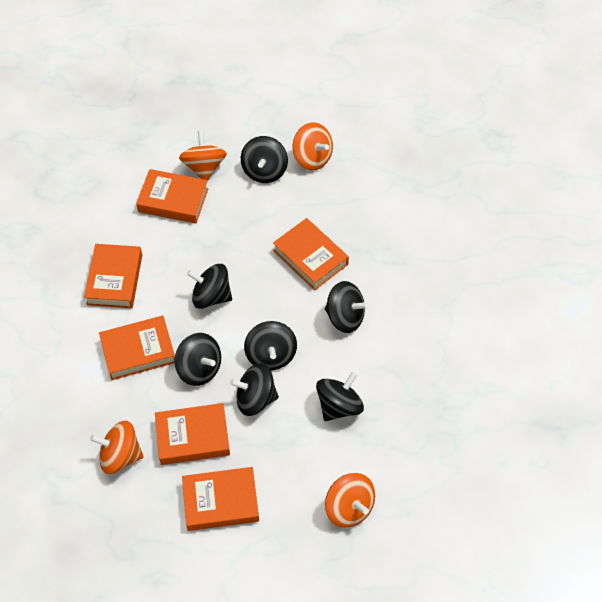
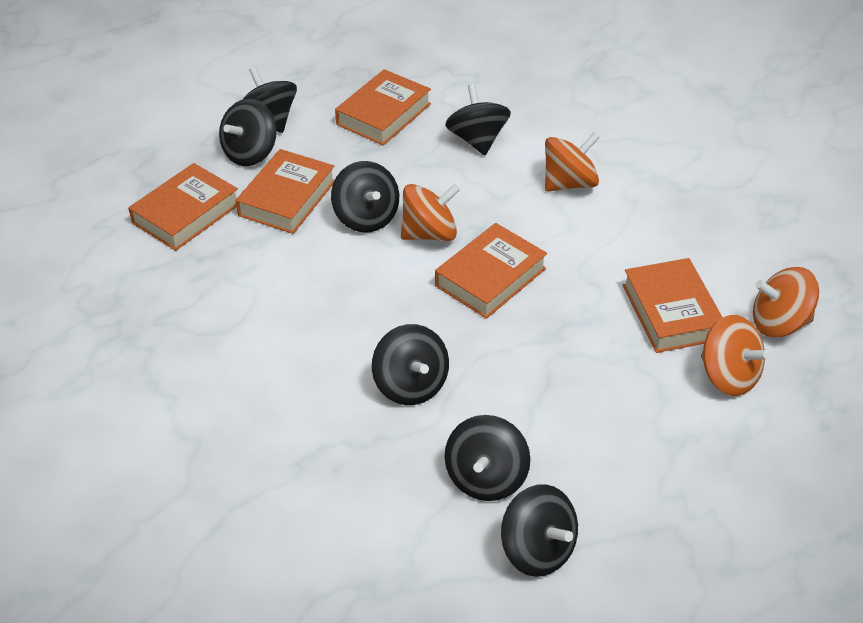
orange book: [84,244,142,308] [99,316,175,380] [136,169,208,223] [155,403,230,465] [182,467,259,531] [273,218,349,290] = 6 -> [128,163,238,251] [235,149,335,234] [335,69,431,146] [435,223,547,319] [623,258,723,353] = 5

